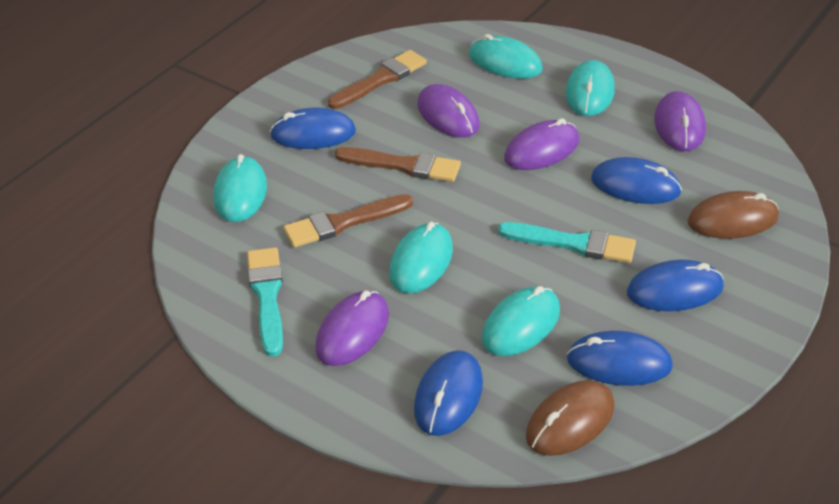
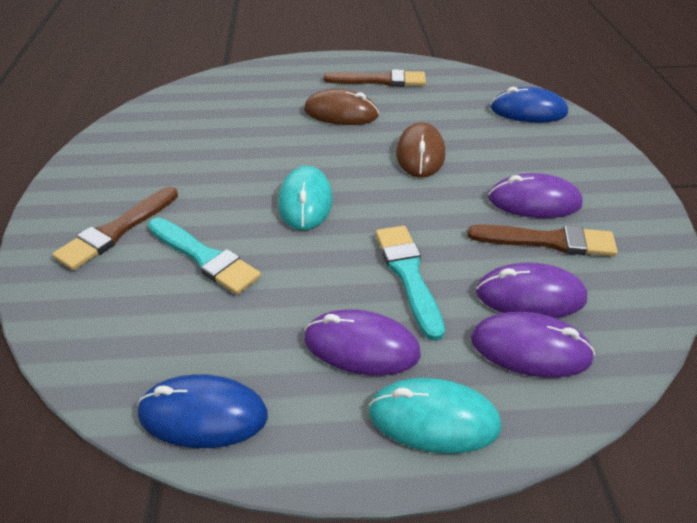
blue mouse: [270,108,356,149] [414,350,483,436] [567,331,673,386] [591,157,682,204] [627,260,724,311] = 5 -> [137,374,268,448] [490,87,568,123] = 2
turquoise mouse: [213,154,267,222] [389,222,453,293] [469,34,543,79] [482,286,560,356] [565,60,615,116] = 5 -> [278,166,333,230] [369,378,502,454] = 2

